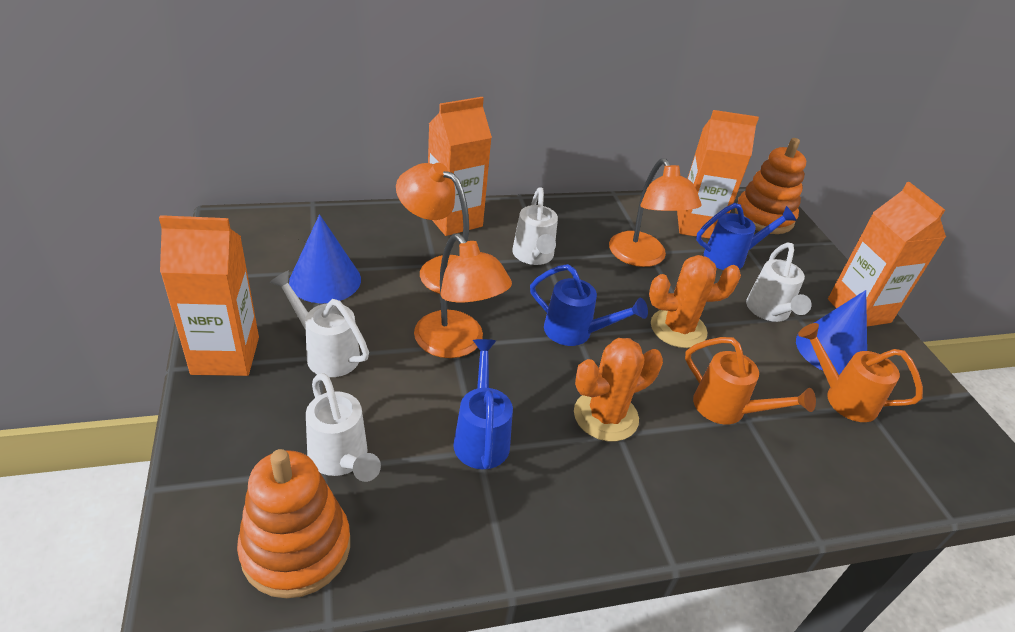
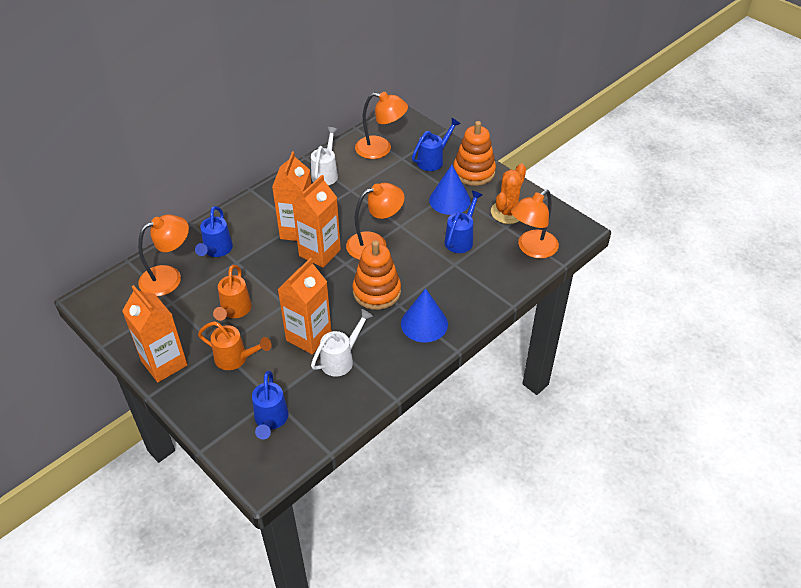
blue watering can: [453,339,513,469] [530,264,648,346] [696,203,796,270] = 3 -> [195,206,233,257] [252,371,289,439] [412,118,461,171] [444,191,483,253] = 4
orange cactus: [574,338,663,442] [649,255,741,348] = 2 -> [491,164,526,224] = 1
orange lamp: [396,163,469,294] [414,234,512,358] [609,158,701,267] = 3 -> [138,215,189,296] [346,183,405,260] [355,92,408,159] [511,190,559,259] = 4
white watering can: [269,270,369,377] [306,373,381,482] [512,188,558,265] [746,242,812,322] = 4 -> [311,127,338,185] [311,309,373,376] = 2

